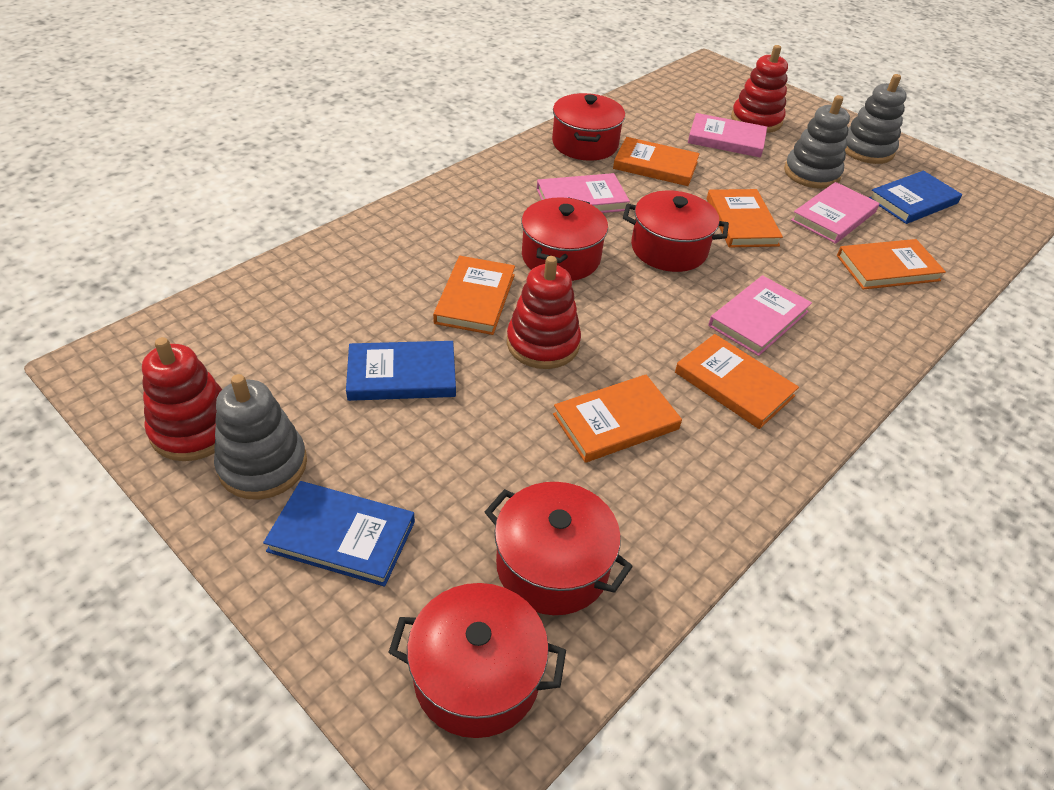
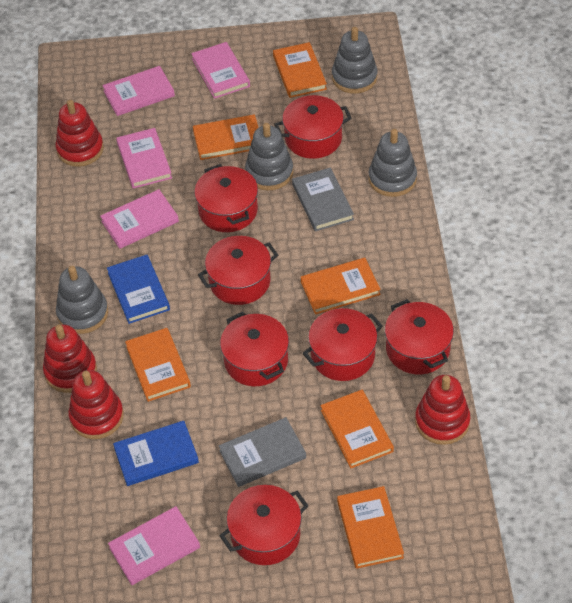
blue book: [263,481,415,587] [346,341,456,401] [869,171,962,224] = 3 -> [107,255,170,324] [113,421,199,486] = 2
grey book: none = 0 -> [219,417,306,487] [292,168,354,231] = 2
grey stacking toy: [214,374,307,500] [784,95,850,189] [845,74,907,164] = 3 -> [56,266,108,334] [245,123,293,190] [332,27,377,94] [368,129,417,197] = 4
pink book: [537,173,630,213] [688,113,767,158] [708,275,812,356] [791,182,879,244] = 4 -> [100,189,179,249] [102,66,175,116] [108,506,200,585] [116,128,172,189] [191,42,250,99] = 5
red pot: [388,583,566,738] [485,482,633,615] [521,197,608,281] [552,93,625,161] [623,190,729,272] = 5 -> [194,164,258,232] [198,236,278,305] [220,312,289,386] [220,485,309,565] [274,95,352,159] [302,308,383,381] [385,299,454,374] = 7
red stacking toy: [142,337,222,461] [507,256,581,369] [731,45,788,133] = 3 -> [43,324,97,393] [55,100,104,167] [68,370,124,439] [415,375,470,445] = 4

